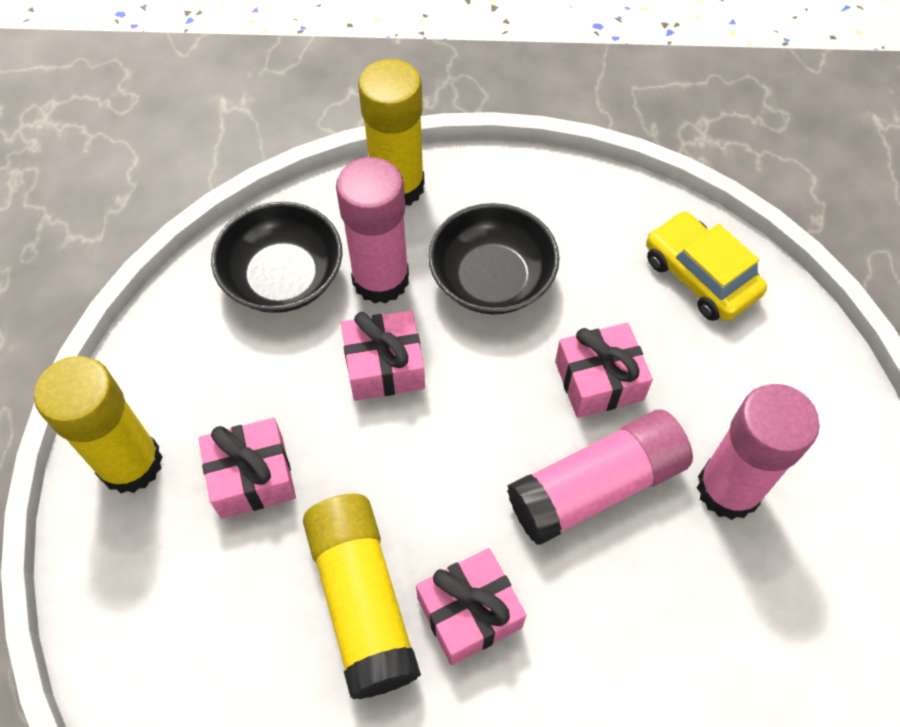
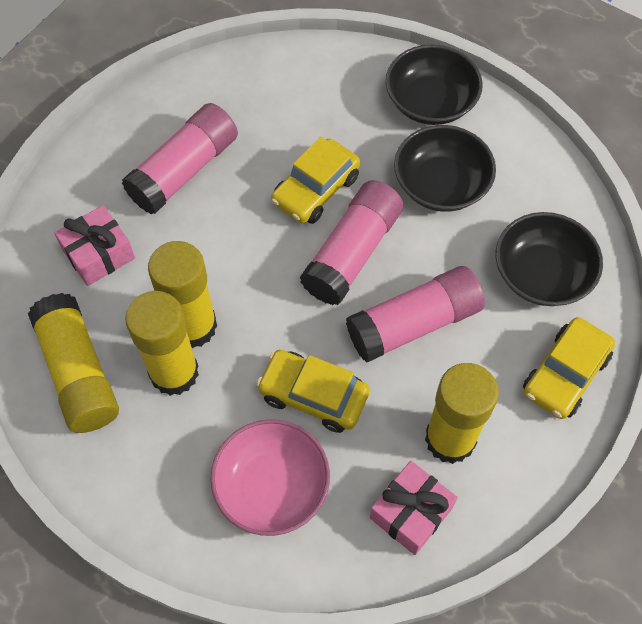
black bowl: [211,202,342,313] [428,203,559,315] = 2 -> [386,45,483,125] [394,125,496,212] [496,212,603,306] = 3
pink bowl: none = 0 -> [210,419,330,536] = 1
pink gift: [198,418,296,519] [341,310,425,401] [416,548,526,665] [555,322,653,418] = 4 -> [55,205,135,286] [370,461,458,555] = 2
yellow car: [646,211,767,321] = 1 -> [257,350,370,433] [271,137,360,224] [523,317,615,419] = 3
yellow glue stick: [34,356,162,493] [303,494,421,699] [358,59,425,205] = 3 -> [28,293,119,433] [125,291,199,396] [148,241,217,349] [425,363,499,464] = 4

